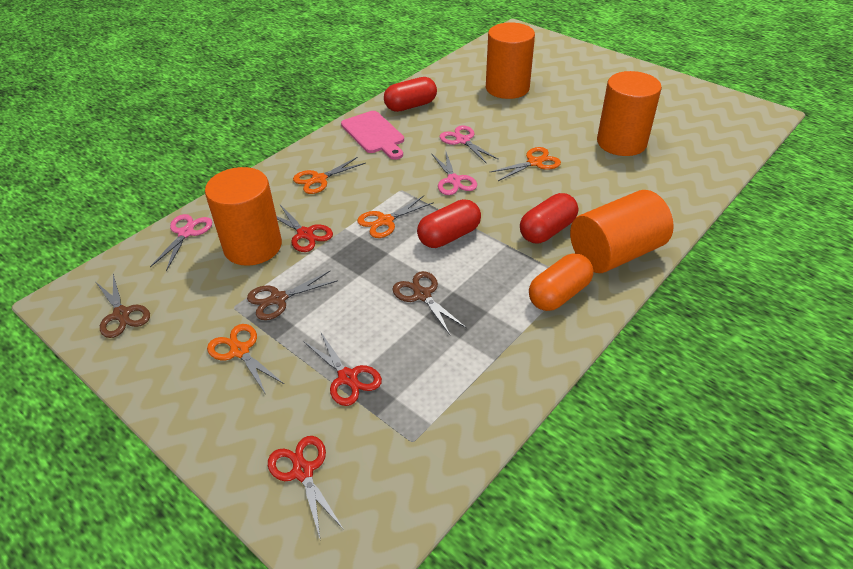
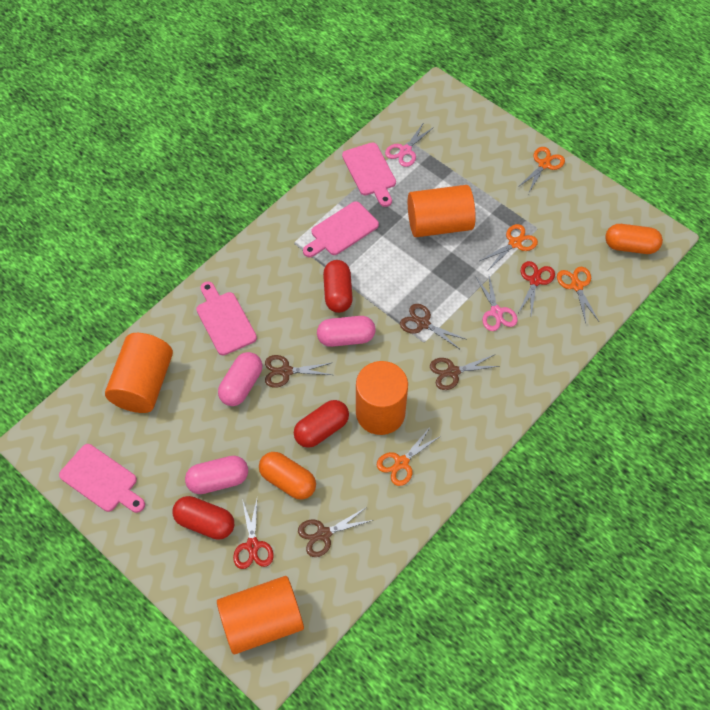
brown scissors: [96,274,150,338] [247,271,338,320] [393,271,467,336] = 3 -> [265,355,332,388] [298,507,373,557] [400,304,466,349] [430,355,499,390] = 4
orange capsule: [529,253,594,311] = 1 -> [259,452,316,500] [605,224,663,254] = 2
pink capsule: none = 0 -> [185,456,248,494] [218,352,262,406] [317,316,376,347] = 3
pink cutting board: [341,111,404,160] = 1 -> [59,444,145,513] [196,281,257,355] [303,201,379,257] [342,142,396,207] = 4
pink scissors: [150,214,212,271] [431,152,477,195] [440,125,499,164] = 3 -> [385,122,434,167] [476,276,518,331] = 2
red scissors: [268,436,344,538] [276,205,333,252] [303,331,382,406] = 3 -> [233,499,274,569] [517,261,555,316] = 2

